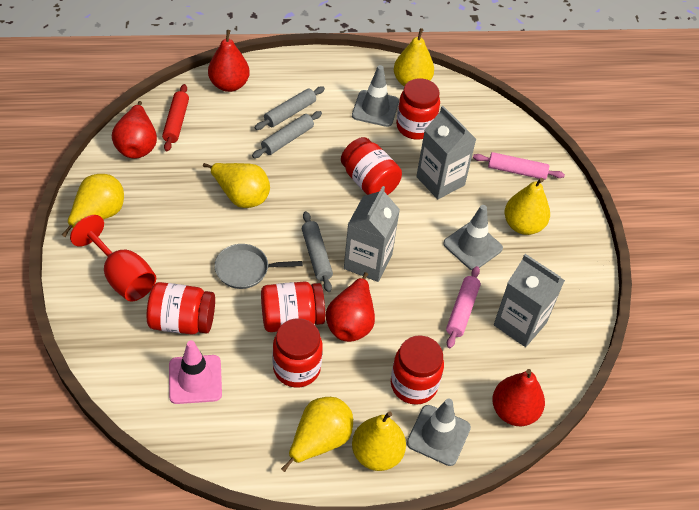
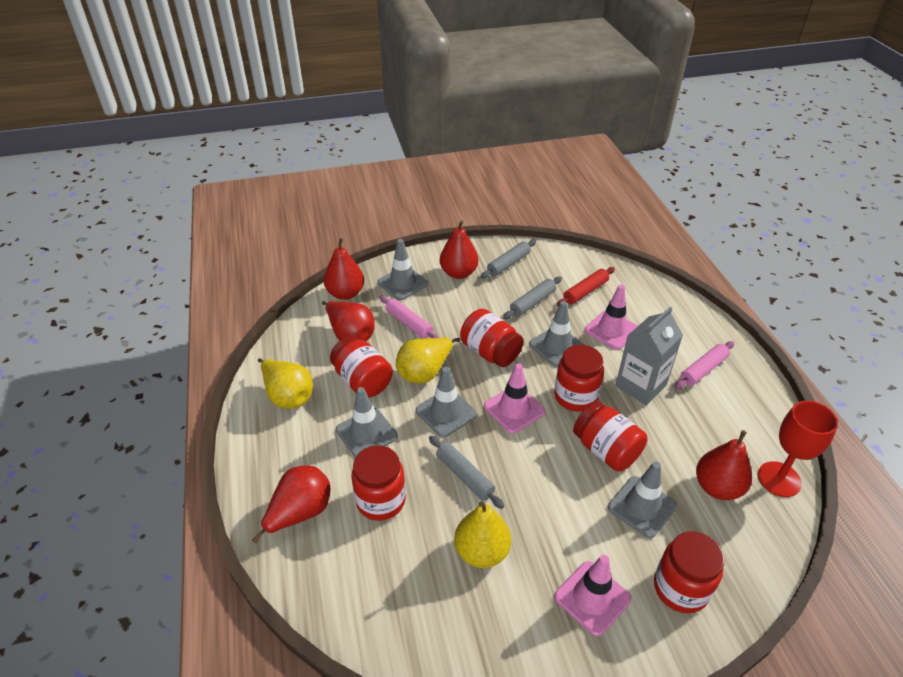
grey carton: [344,186,400,282] [416,106,476,199] [494,254,565,347] = 3 -> [615,306,683,405] = 1
grey pan: [214,244,303,289] = 1 -> none = 0
grey traffic cone: [352,65,399,127] [407,399,471,466] [443,205,503,270] = 3 -> [336,387,398,458] [378,239,428,300] [416,367,477,437] [529,301,584,367] [608,461,677,538] = 5
pink traffic cone: [169,340,222,404] = 1 -> [484,363,545,434] [554,555,631,636] [585,285,638,350] = 3
red pear: [112,101,157,159] [208,30,250,92] [326,272,375,342] [492,369,545,426] = 4 -> [252,465,330,543] [322,301,375,341] [324,238,364,300] [440,220,478,279] [696,430,752,500] = 5
yellow pear: [62,174,124,237] [203,163,270,208] [281,397,353,472] [352,411,406,471] [394,28,434,86] [505,178,550,235] = 6 -> [258,358,313,409] [396,337,460,384] [454,501,511,568] = 3

